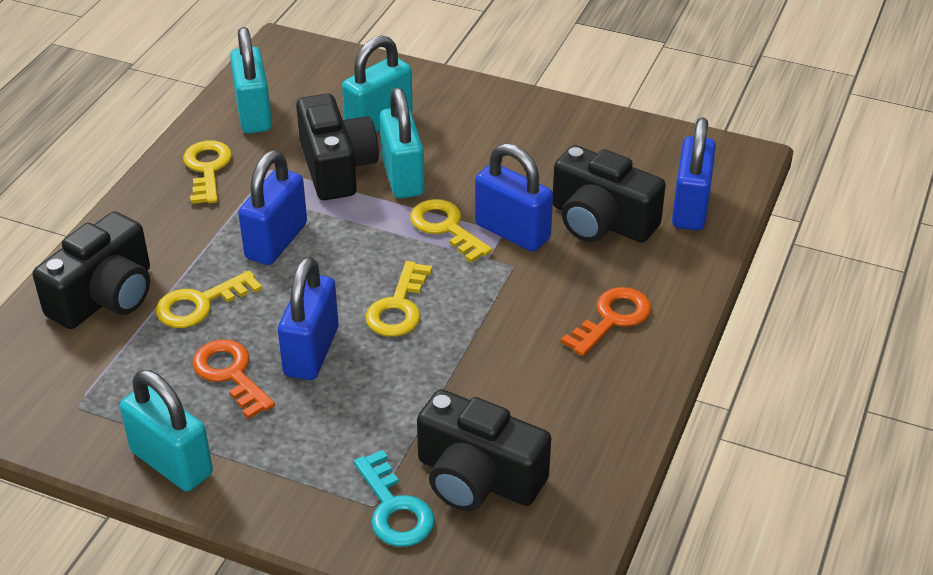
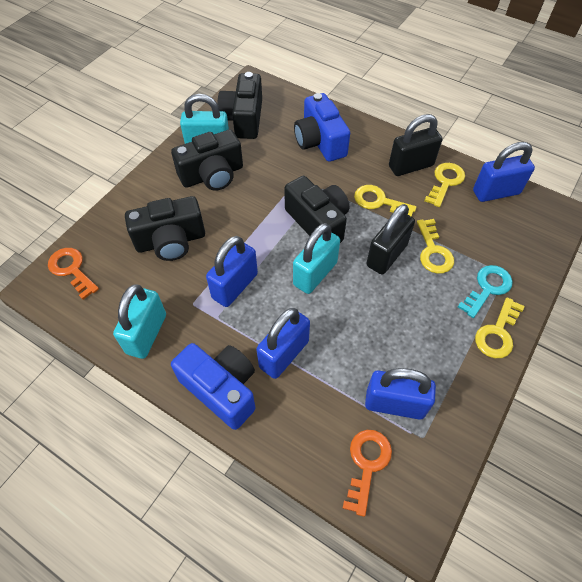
black padlock: none = 0 -> [366,204,415,275] [389,114,442,176] = 2
blue camera: none = 0 -> [171,343,255,430] [294,93,350,162] = 2
turquoise padlock: [120,370,213,491] [230,27,272,133] [342,36,413,132] [380,88,424,198] = 4 -> [113,284,166,359] [180,94,229,144] [293,223,340,294] = 3

